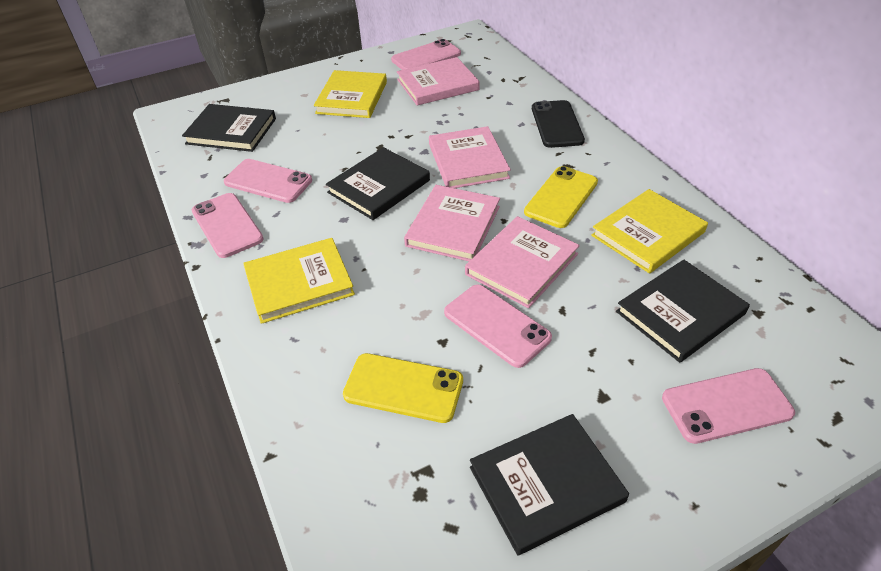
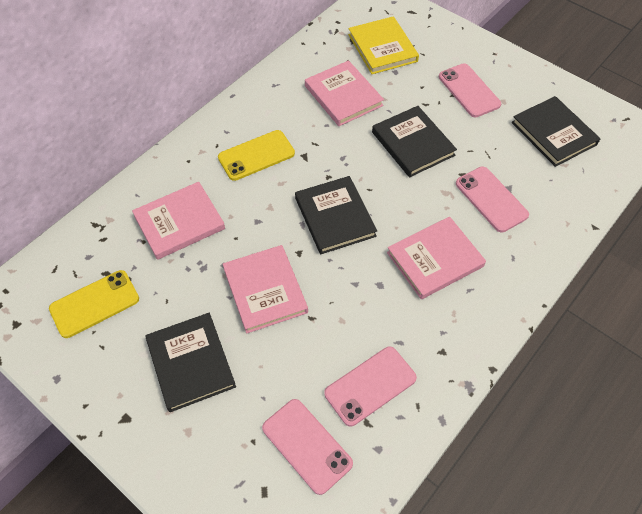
black phone: [532,100,585,148] = 1 -> none = 0
pink phone: [192,193,264,258] [224,159,312,203] [391,39,461,70] [444,284,552,368] [662,368,795,444] = 5 -> [262,399,353,495] [324,347,417,427] [439,64,501,117] [456,167,529,233] = 4
yellow book: [243,238,355,324] [314,70,387,118] [591,189,708,274] = 3 -> [348,16,419,74] = 1

